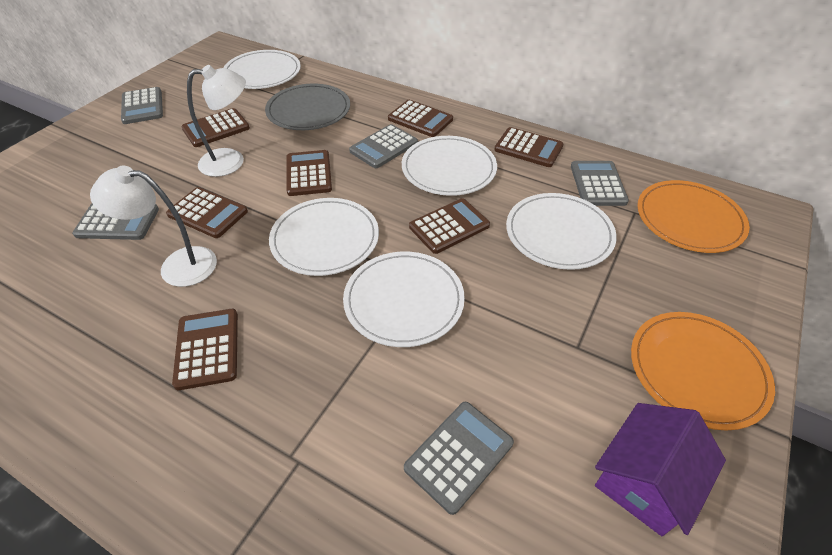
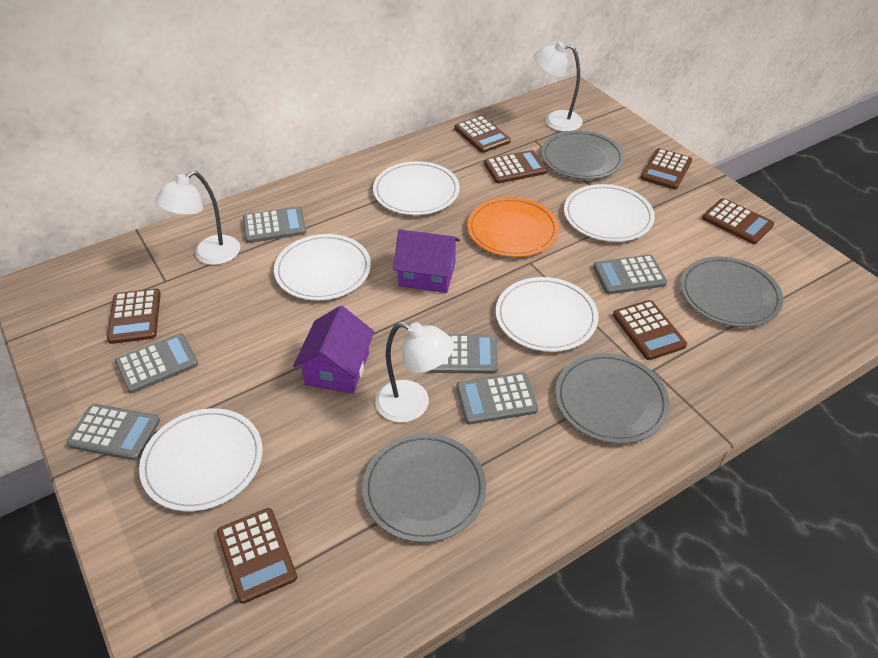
grey calculator: [72,204,159,240] [121,87,163,124] [349,124,418,168] [404,402,514,515] [571,161,629,206] = 5 -> [66,404,160,460] [115,333,198,393] [243,206,306,243] [428,334,498,374] [456,372,538,424] [593,255,667,294] = 6
grey plate: [265,84,350,130] = 1 -> [362,433,486,542] [541,130,624,179] [555,353,670,444] [680,256,783,327] = 4
orange plate: [631,312,775,431] [637,180,750,253] = 2 -> [467,197,559,257] = 1
purple house: [595,403,726,536] = 1 -> [293,306,374,394] [393,229,460,293] = 2
white lamp: [90,166,217,287] [187,65,246,177] = 2 -> [155,171,240,265] [375,322,454,423] [534,42,583,132] = 3

